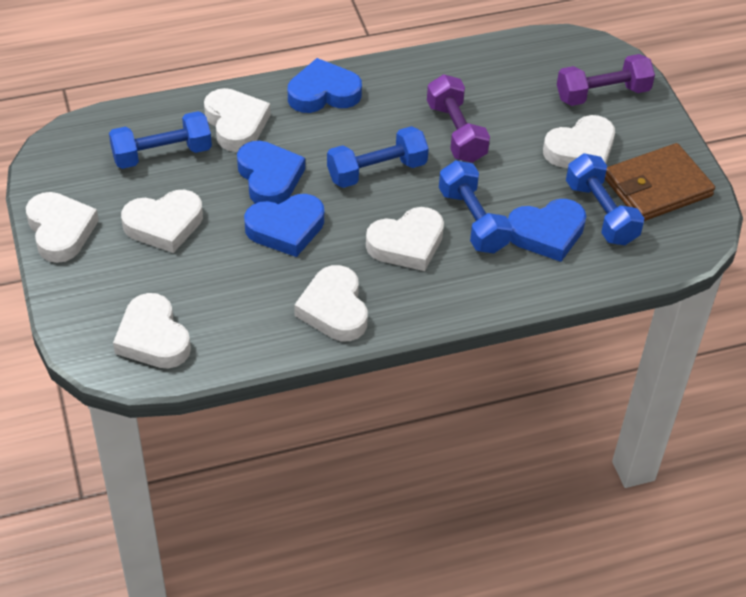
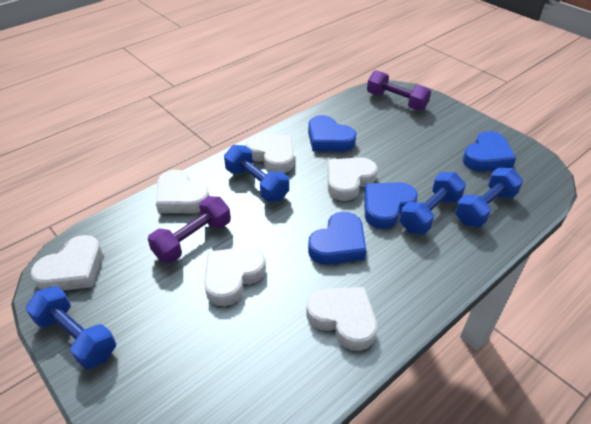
brown wallet: [605,143,715,221] = 1 -> none = 0
white heart: [26,192,99,263] [113,293,191,369] [121,190,203,253] [204,88,271,152] [294,265,368,341] [366,207,444,271] [543,115,615,168] = 7 -> [31,235,103,291] [156,170,209,213] [204,247,266,306] [246,134,294,173] [306,287,377,351] [328,157,377,201] = 6

